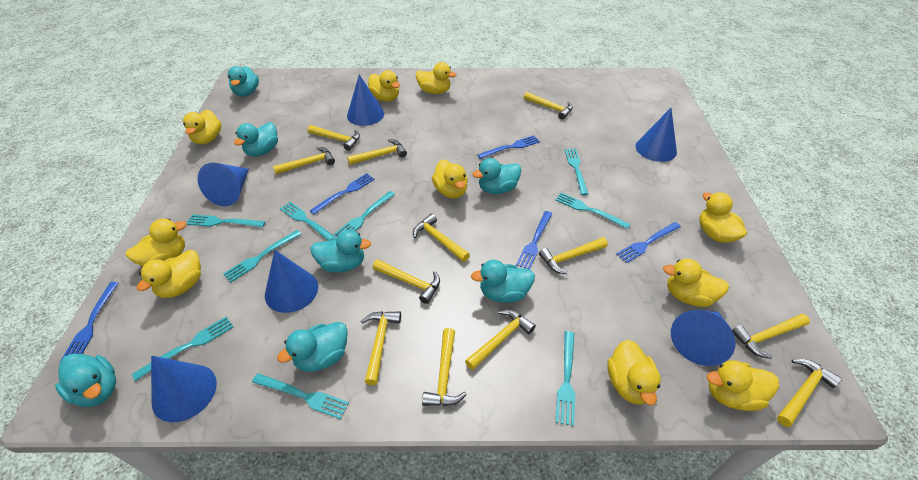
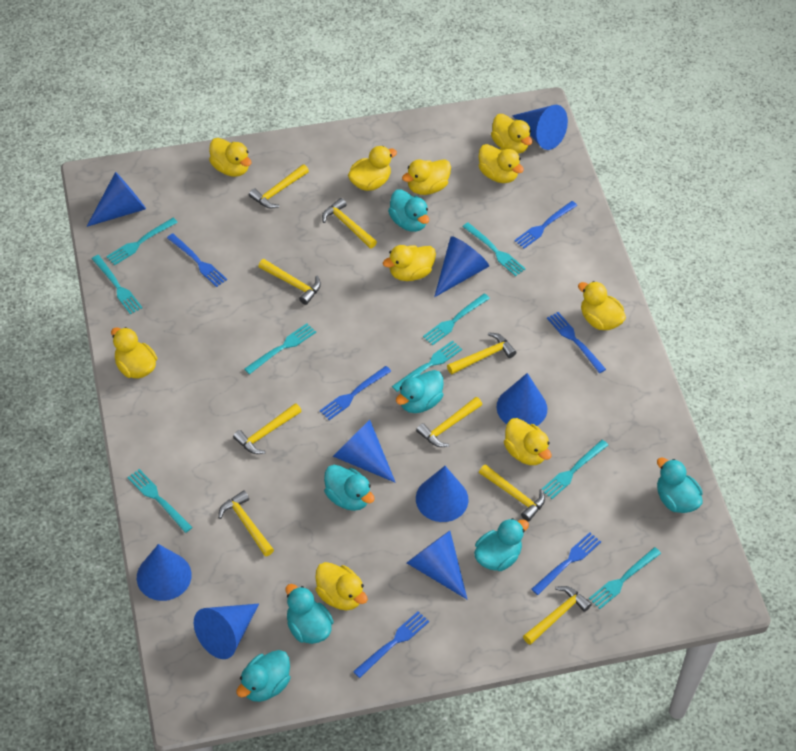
blue cone: [151,356,217,422] [197,163,249,206] [265,250,318,313] [347,74,384,126] [636,108,677,162] [671,310,736,366] = 6 -> [86,172,146,227] [137,544,192,601] [194,604,259,659] [333,420,396,483] [407,531,468,600] [416,466,469,522] [434,236,489,297] [496,373,547,426] [512,105,568,150] = 9
blue fork: [61,282,119,360] [310,173,375,214] [477,135,540,159] [516,211,552,269] [617,222,681,263] = 5 -> [167,233,227,287] [320,366,391,420] [353,611,429,678] [514,201,577,249] [531,532,601,595] [547,312,606,373] = 6
yellow hammer: [273,147,335,174] [307,125,360,151] [347,139,407,165] [361,312,401,385] [372,259,440,304] [413,214,470,262] [422,328,467,406] [465,309,536,370] [524,92,573,120] [539,237,608,274] [732,314,810,359] [777,359,842,427] = 12 -> [218,490,274,557] [233,403,302,454] [249,164,309,208] [258,259,321,305] [322,198,377,249] [416,397,482,447] [447,332,517,374] [479,464,545,522] [523,586,592,645] = 9

